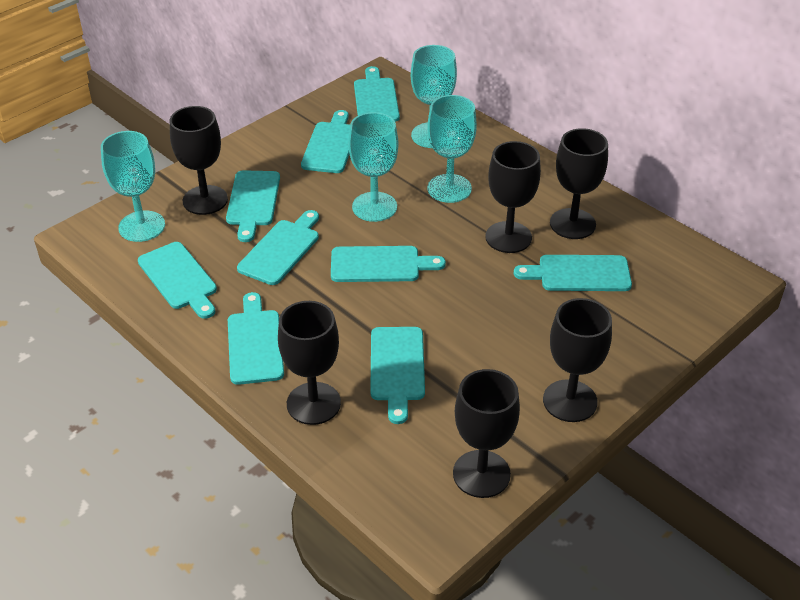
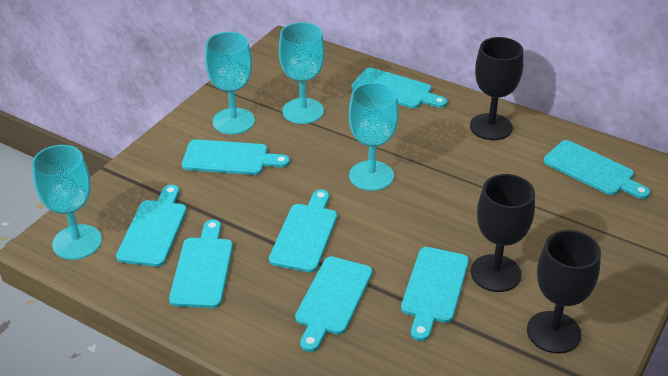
black goblet: [170,106,228,215] [278,301,341,425] [453,369,520,498] [485,141,541,253] [543,298,612,422] [550,128,608,239] = 6 -> [470,37,523,140] [471,174,535,292] [527,230,601,354] = 3
turquoise cutting board: [138,242,217,319] [226,170,280,242] [228,292,284,385] [237,210,319,285] [301,110,350,173] [331,246,446,282] [354,66,400,122] [370,327,425,424] [514,255,632,291] = 9 -> [116,185,187,267] [169,219,233,308] [182,139,290,175] [269,190,337,272] [295,256,373,352] [352,67,447,109] [401,247,469,341] [544,140,650,199] = 8

